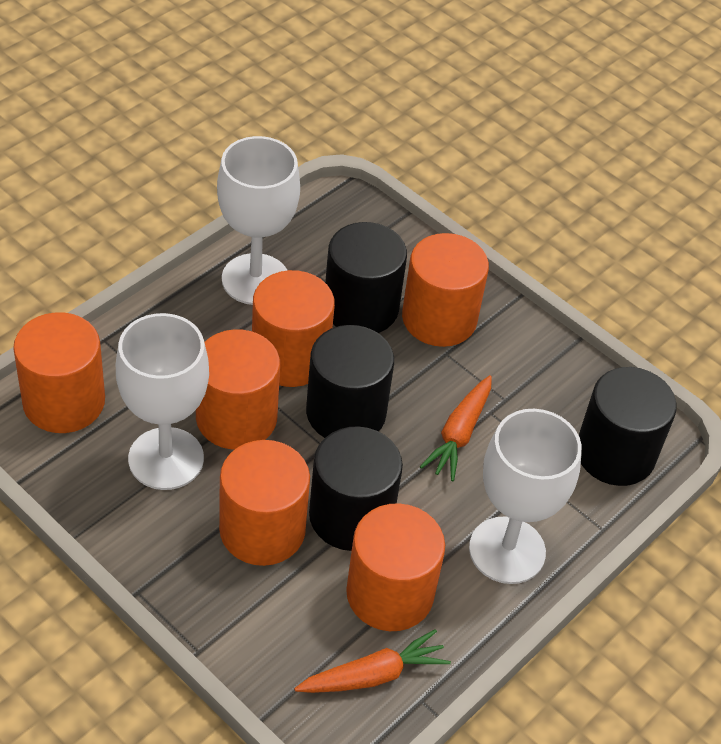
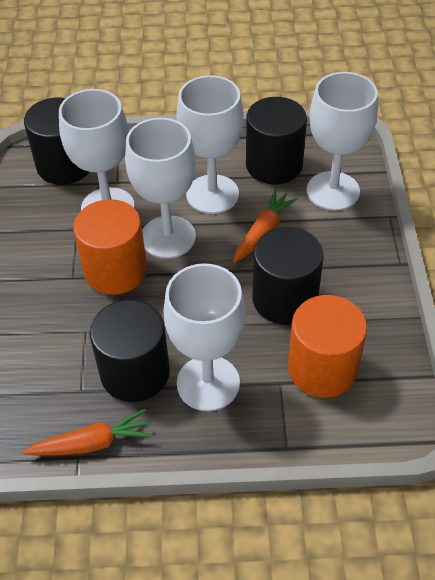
orange cylinder: [13,312,105,433] [196,329,280,450] [219,440,310,566] [252,270,335,387] [346,503,445,631] [402,233,489,347] = 6 -> [73,199,147,295] [288,295,367,398] = 2
white goblet: [116,313,209,490] [217,136,300,305] [469,409,582,584] = 3 -> [59,89,135,210] [125,118,196,259] [163,263,246,411] [176,75,244,214] [307,72,378,211] = 5

